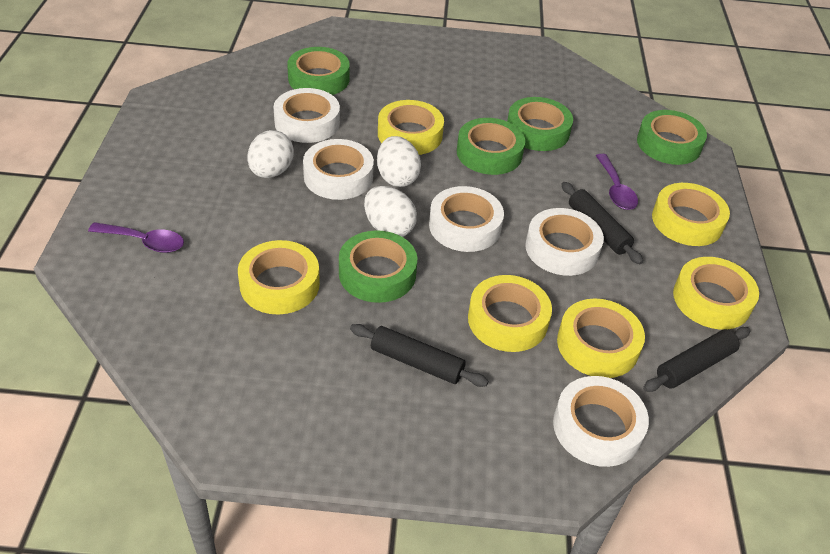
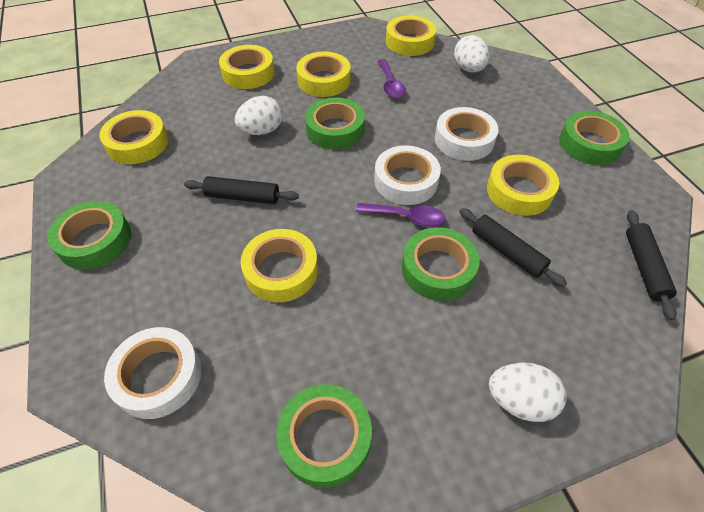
white tape: [273,88,340,143] [303,139,374,200] [429,186,504,252] [525,208,604,276] [553,376,649,467] = 5 -> [104,327,202,419] [374,145,441,205] [435,107,499,161] = 3

